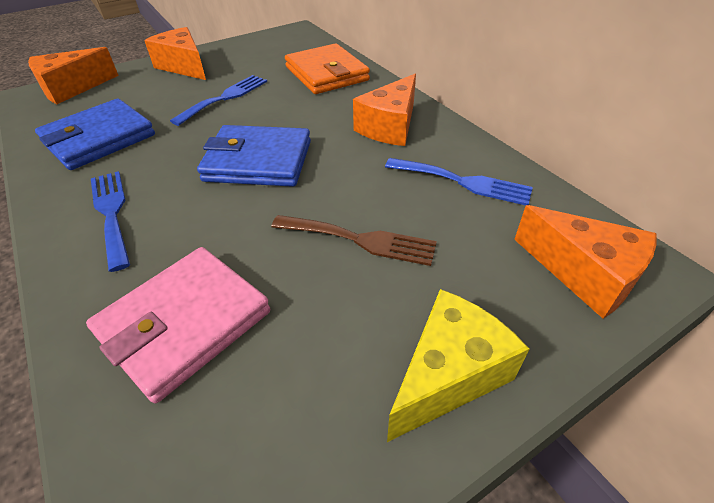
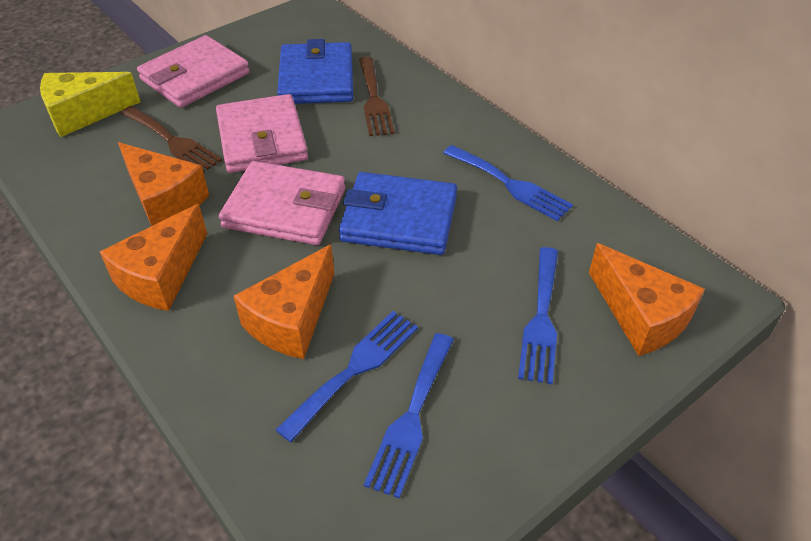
blue fork: [91,171,130,272] [170,75,267,126] [385,158,533,205] = 3 -> [276,311,418,442] [364,333,454,498] [444,145,573,221] [518,247,558,384] = 4
brown fork: [272,215,437,266] = 1 -> [121,106,222,173] [359,57,394,136] = 2
orange wallet: [285,43,370,94] = 1 -> none = 0
pink wallet: [86,247,270,404] = 1 -> [137,35,250,108] [216,94,308,173] [219,161,345,245] = 3

